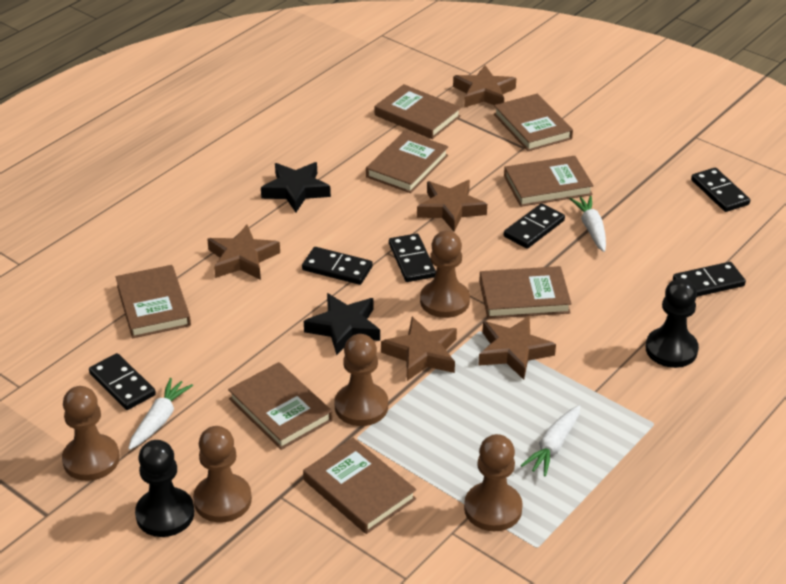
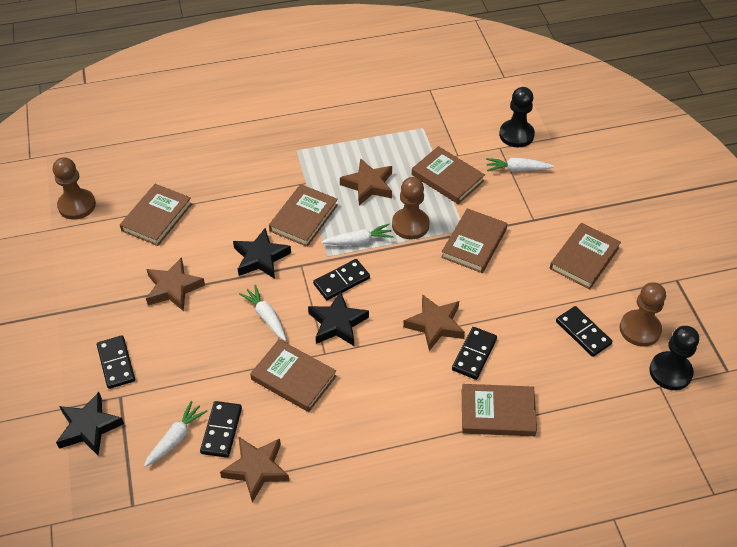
black domino: [89,353,156,410] [302,247,373,285] [389,233,436,282] [504,203,565,249] [673,262,746,297] [691,168,750,212] = 6 -> [97,335,135,389] [200,401,242,458] [313,259,370,300] [452,327,497,380] [556,306,612,357] = 5
black star: [261,162,331,213] [304,293,380,355] = 2 -> [56,392,124,455] [233,228,291,279] [308,291,369,346] = 3
brown book: [116,265,191,338] [228,362,333,450] [303,438,416,534] [366,131,448,193] [375,84,461,139] [479,266,572,319] [494,94,573,151] [504,156,594,207] = 8 -> [120,184,192,246] [250,339,336,412] [269,184,338,247] [412,146,485,204] [441,208,507,273] [462,384,537,436] [550,223,621,289] = 7
brown pawn: [62,386,120,481] [193,426,252,523] [335,334,388,426] [420,231,470,318] [464,434,523,531] = 5 -> [53,157,96,220] [392,177,430,239] [620,282,666,347] = 3
brown star: [207,225,280,280] [381,317,457,381] [417,180,487,232] [453,65,516,108] [478,316,556,380] = 5 -> [146,257,205,311] [220,436,289,502] [340,158,392,205] [403,294,465,351] = 4
white carrot: [128,378,193,450] [521,405,580,477] [570,196,606,252] = 3 -> [144,401,208,467] [239,285,286,341] [322,224,394,245] [486,158,554,172] = 4

